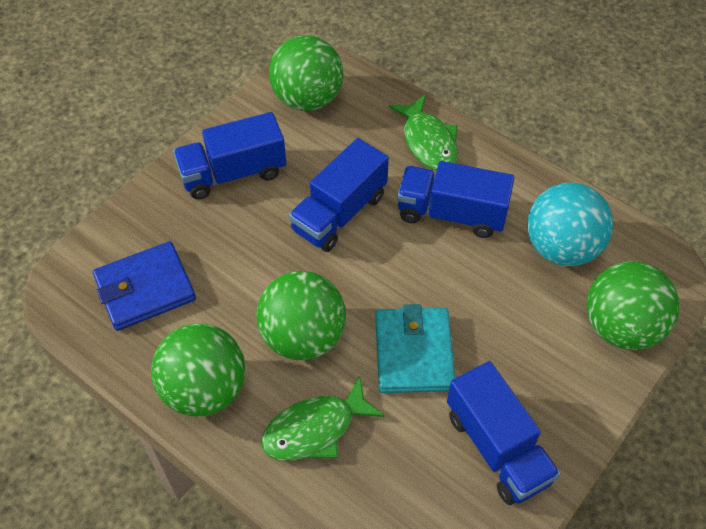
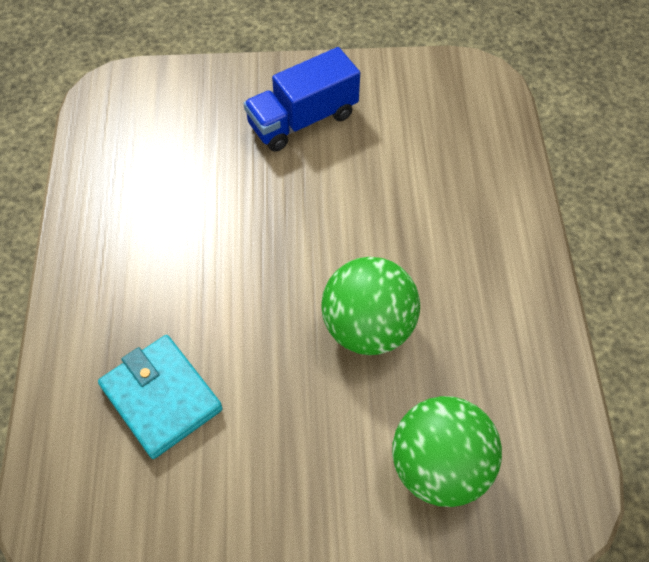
blue truck: [173,112,286,200] [289,138,389,252] [397,161,515,238] [447,361,560,505] = 4 -> [243,47,360,152] = 1
blue wallet: [93,241,196,331] = 1 -> none = 0
green ball: [151,323,245,417] [256,271,346,360] [269,35,343,111] [586,261,679,350] = 4 -> [322,257,420,355] [392,396,502,507] = 2
green fish: [261,376,385,461] [389,95,458,170] = 2 -> none = 0
turquoise ball: [527,182,613,266] = 1 -> none = 0

